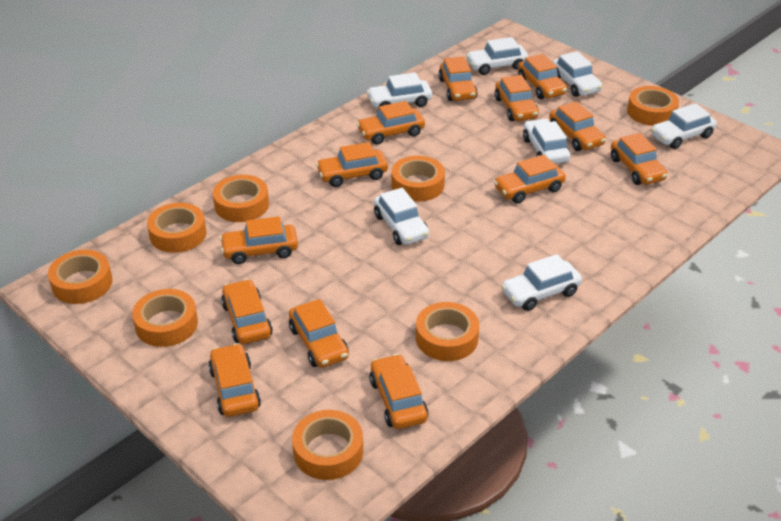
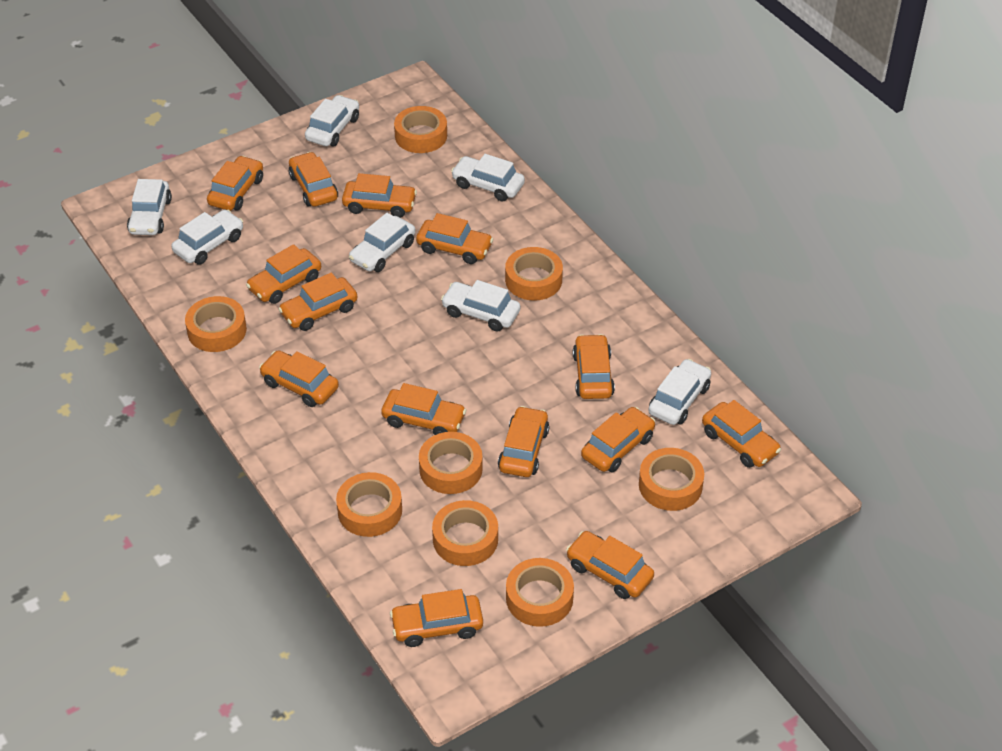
orange car: [208,343,261,417] [220,216,298,264] [221,279,273,344] [289,299,349,368] [316,142,388,187] [357,101,425,145] [369,354,428,429] [438,56,478,101] [494,155,566,203] [495,75,539,121] [518,54,567,99] [549,101,606,151] [611,133,668,185] = 13 -> [207,156,263,211] [246,244,321,304] [259,350,339,407] [278,273,357,331] [289,152,338,207] [342,173,417,218] [381,383,466,435] [390,589,483,647] [416,213,493,264] [498,406,549,477] [566,531,654,599] [573,334,615,399] [581,407,655,473] [702,400,781,468] = 14

